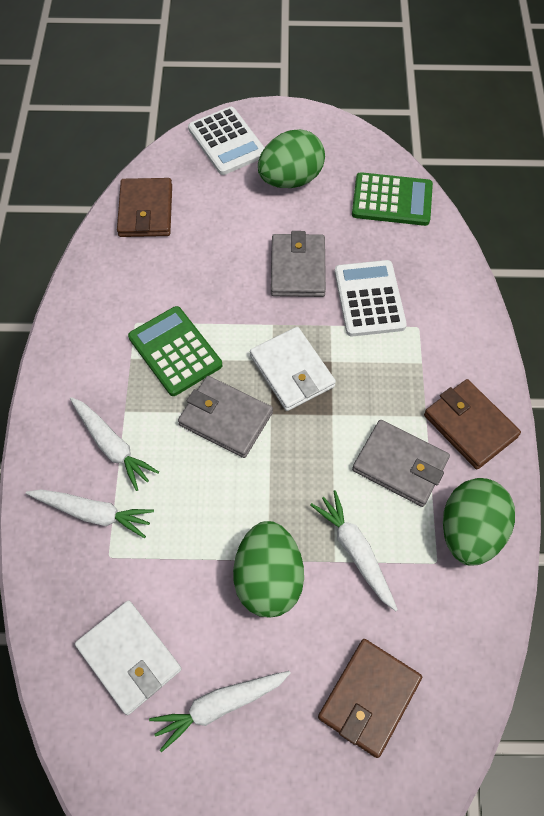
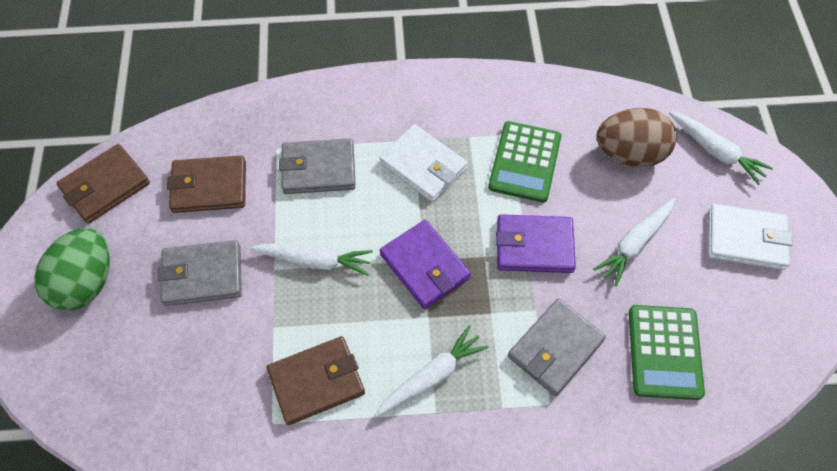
brown egg: none = 0 -> [596,108,677,167] = 1
green egg: [233,521,304,618] [258,129,325,188] [443,478,515,565] = 3 -> [34,228,110,311] = 1
purple wallet: none = 0 -> [380,220,471,309] [496,214,576,273] = 2
white calculator: [188,107,265,175] [335,260,407,337] = 2 -> none = 0

